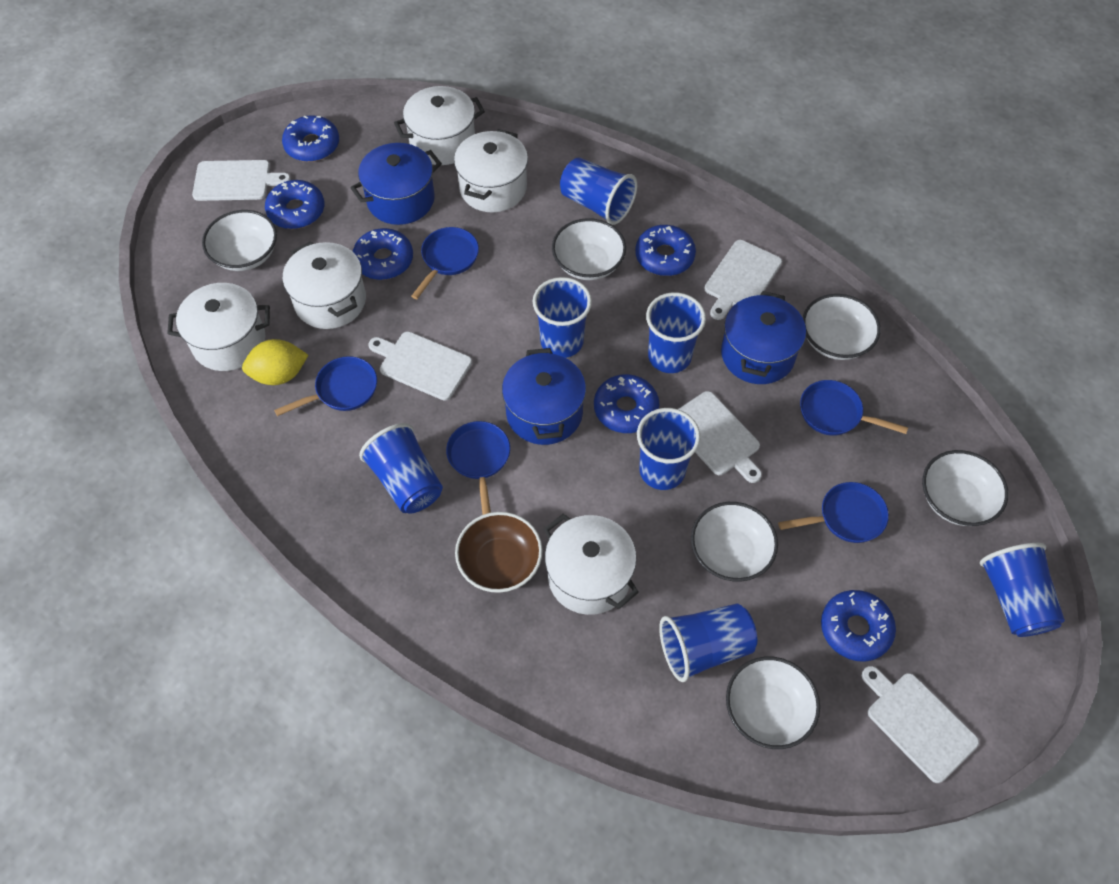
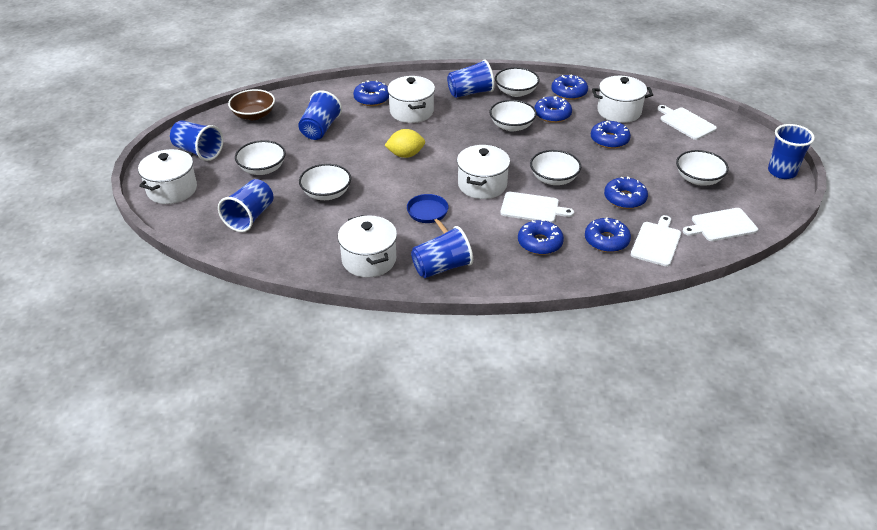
blue cup: [359,423,443,514] [533,277,592,358] [560,158,637,225] [637,408,700,490] [646,292,706,373] [659,604,757,682] [980,543,1065,637] = 7 -> [170,120,224,161] [218,179,274,232] [298,90,342,140] [411,226,473,278] [447,60,495,98] [768,124,815,179] = 6
blue donut: [265,180,324,229] [282,115,339,162] [353,228,413,280] [594,374,659,433] [635,225,696,276] [821,590,896,662] = 6 -> [353,80,389,106] [518,220,564,255] [534,96,572,123] [551,74,588,100] [585,217,631,252] [591,120,631,149] [604,177,648,209] = 7
blue pan: [274,356,377,416] [411,227,479,299] [446,421,510,515] [778,482,889,543] [800,380,908,436] = 5 -> [407,194,448,233] = 1
blue pot: [350,143,442,225] [502,348,586,445] [721,291,806,384] = 3 -> none = 0
white cutting board: [192,160,291,201] [368,332,472,401] [679,391,762,483] [704,240,782,320] [862,666,979,783] = 5 -> [500,192,574,223] [631,215,681,267] [658,105,717,140] [683,208,758,241] = 4

